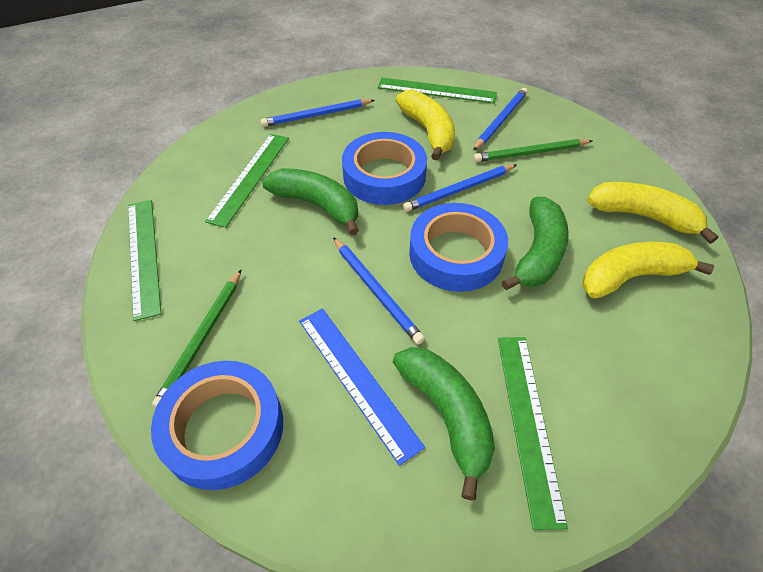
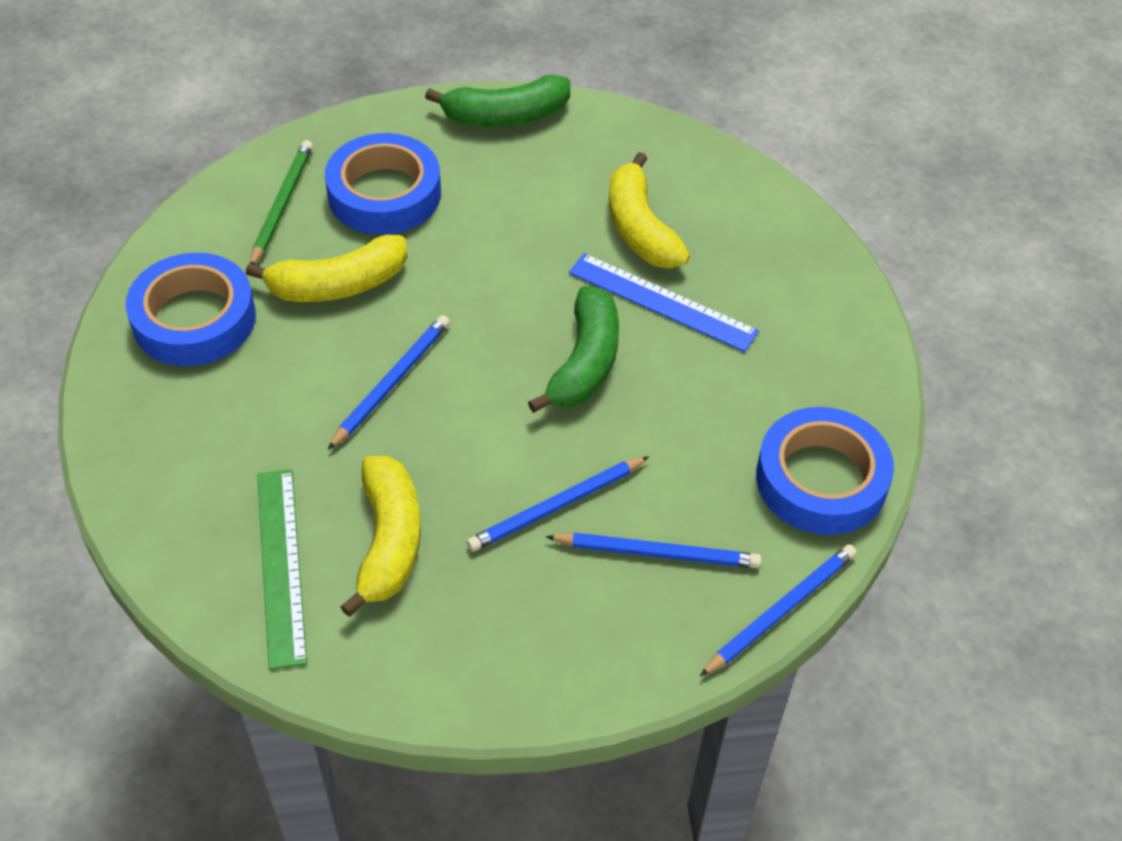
green banana: [262,168,359,236] [393,347,495,501] [502,197,569,290] = 3 -> [425,75,570,127] [528,286,619,413] = 2
green pencil: [152,269,242,408] [474,139,592,162] = 2 -> [250,140,313,265] = 1
green ruler: [128,200,161,321] [205,134,289,228] [378,78,497,103] [498,337,568,530] = 4 -> [257,469,307,670] = 1

